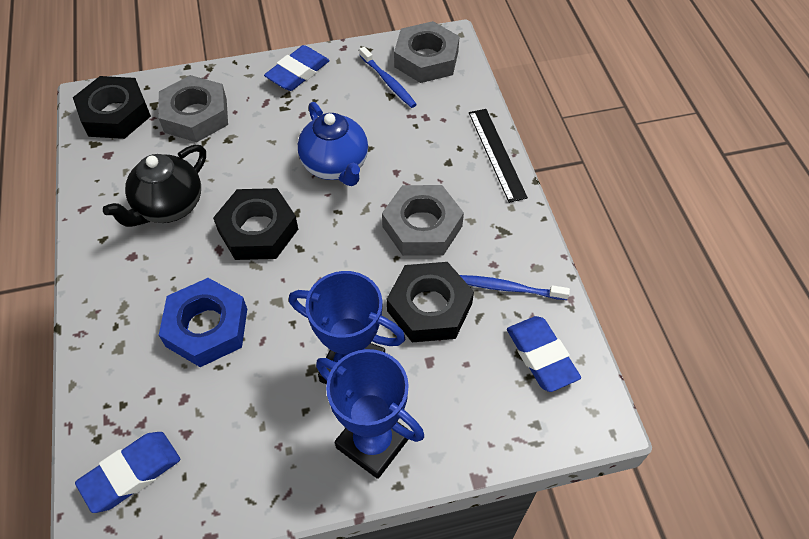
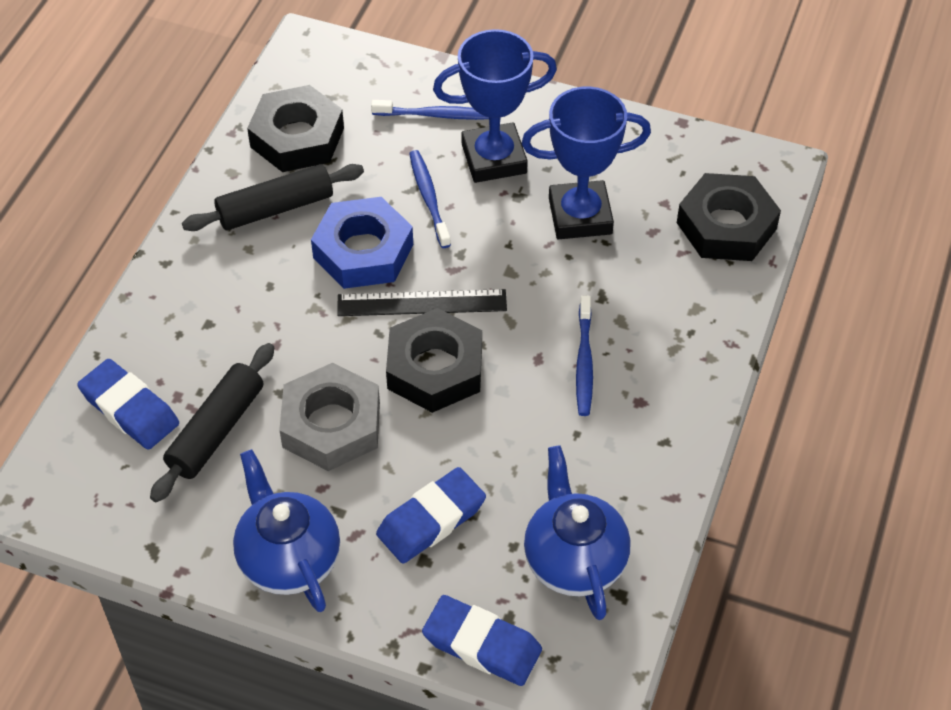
black rolling pin: none = 0 -> [150,343,274,502] [182,164,364,231] = 2
black teapot: [103,145,206,227] = 1 -> none = 0
blue teapot: [298,102,368,186] = 1 -> [233,449,340,612] [524,446,631,620] = 2
blue toothbrush: [359,47,417,108] [460,275,570,300] = 2 -> [371,100,489,120] [409,150,451,248] [576,295,593,416] = 3
grey nut: [158,75,228,142] [382,185,464,256] [394,21,460,83] = 3 -> [279,363,380,471] = 1

